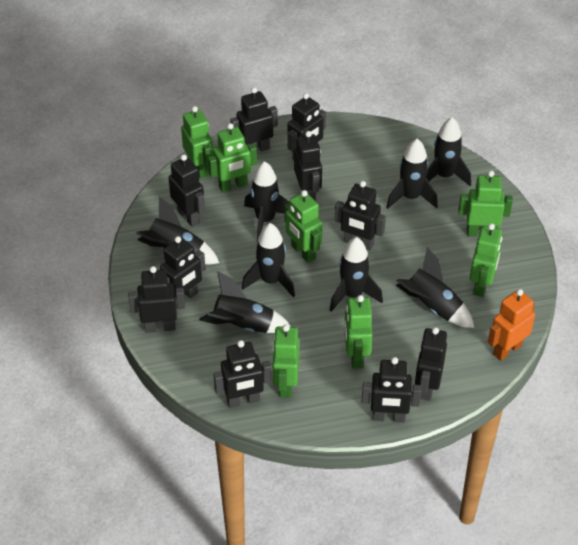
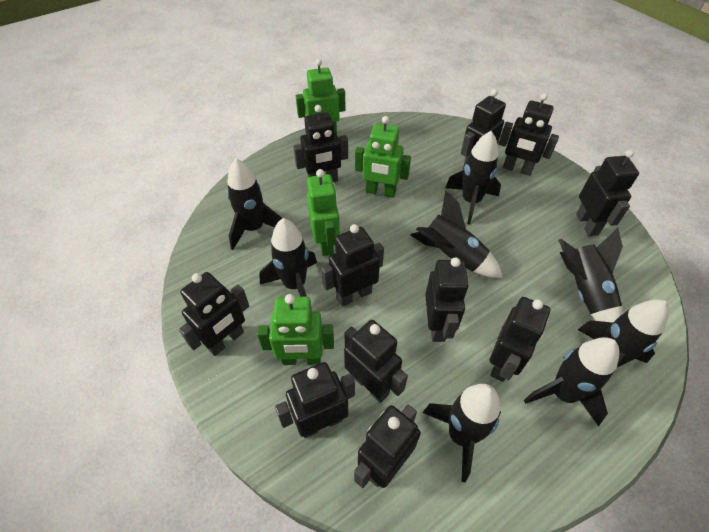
black robot: [128,266,185,333] [160,236,205,308] [168,154,205,227] [214,340,272,408] [230,87,278,152] [288,93,326,161] [294,131,322,201] [335,181,386,250] [362,357,421,422] [415,327,447,401] = 10 -> [179,272,249,356] [275,362,355,438] [293,105,348,182] [321,224,384,306] [344,320,408,403] [354,405,421,488] [425,257,469,342] [461,89,506,170] [490,297,550,382] [499,93,559,176] [576,149,639,236] = 11
green robot: [181,106,213,179] [208,123,257,192] [272,325,299,398] [285,190,322,263] [344,295,372,368] [458,170,513,236] [470,223,502,297] = 7 -> [257,294,334,365] [296,59,346,134] [307,169,340,256] [355,116,411,198] = 4
orange robot: [488,289,535,361] = 1 -> none = 0

